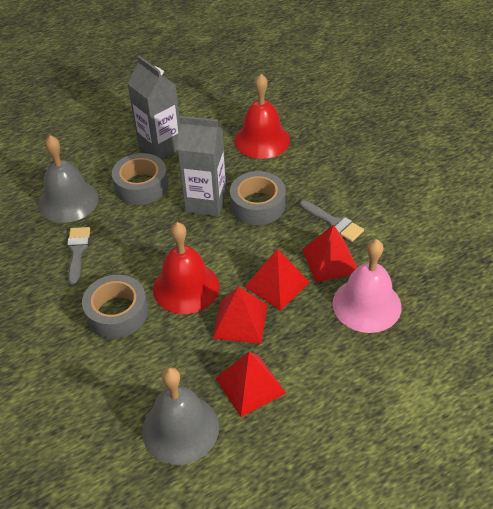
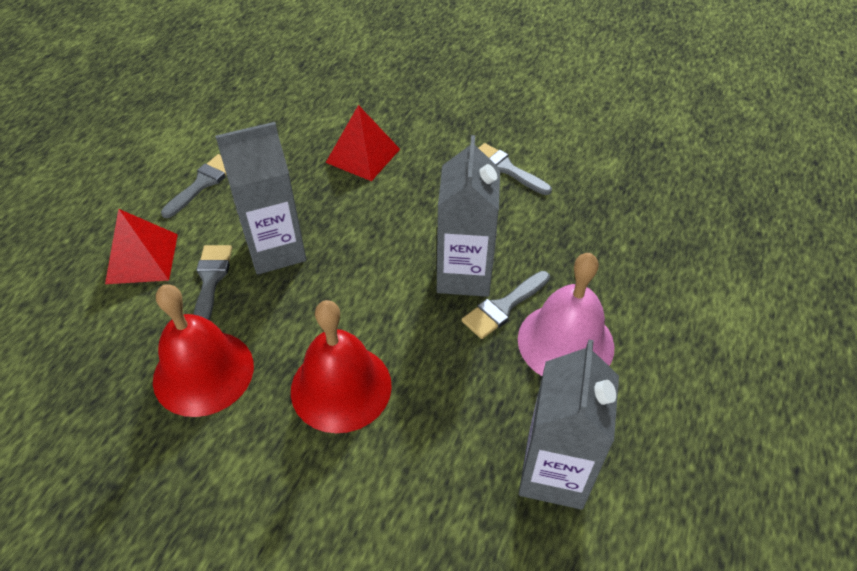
grey bell: [38,135,99,223] [142,367,219,465] = 2 -> none = 0
grey brush: [67,227,90,286] [300,200,364,242] = 2 -> [161,154,227,218] [193,245,232,321] [462,271,550,339] [479,143,552,195] = 4
grey carton: [127,56,180,159] [177,116,227,216] = 2 -> [215,122,306,275] [437,135,500,297] [519,340,619,510] = 3
grey tape: [82,275,148,339] [112,153,168,205] [230,171,286,225] = 3 -> none = 0
red pyramid: [212,286,268,344] [216,352,286,417] [245,249,310,311] [302,225,357,283] = 4 -> [105,209,178,284] [326,105,400,181] = 2

